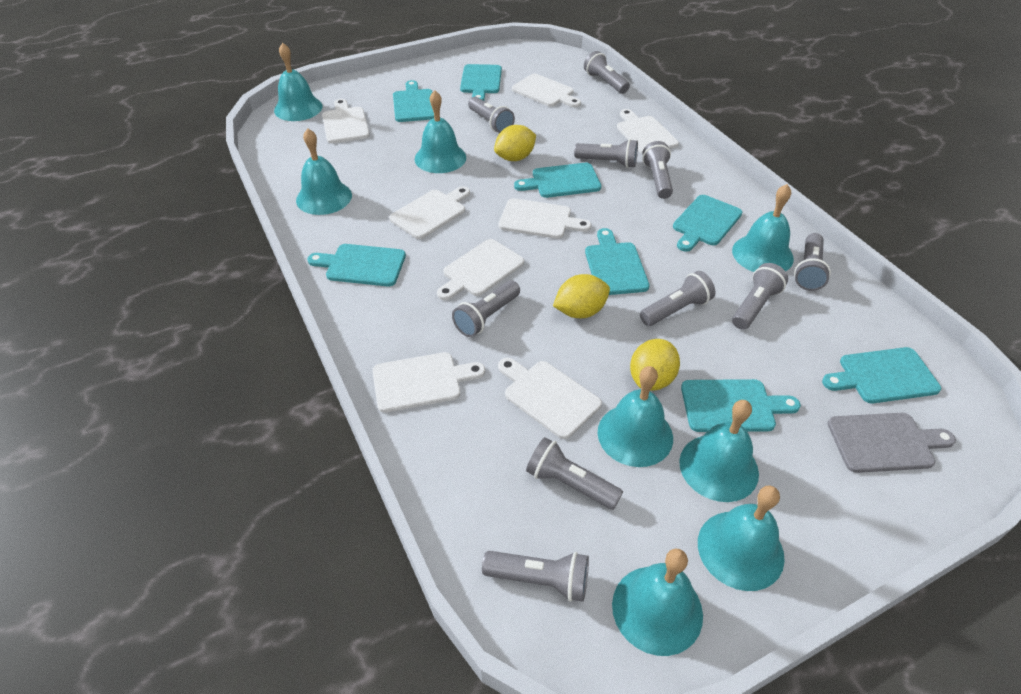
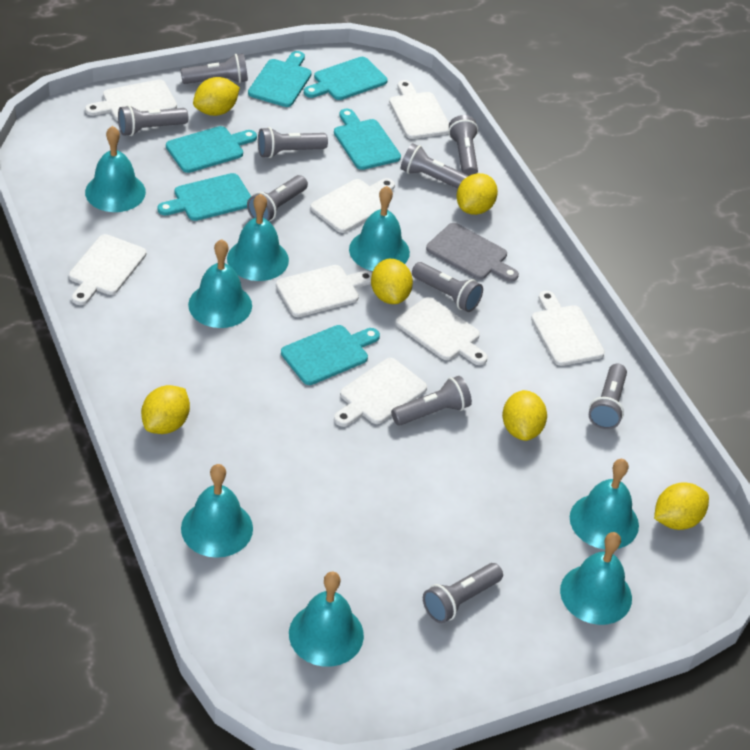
turquoise cutting board: [307,244,406,287] [393,80,434,122] [460,64,502,101] [514,163,601,198] [585,228,650,295] [673,195,742,252] [681,379,801,432] [822,347,941,403] = 8 -> [157,173,252,221] [166,126,257,173] [248,51,312,107] [281,325,380,385] [304,57,388,100] [334,109,401,170] = 6
yellow lemon: [494,125,536,161] [553,274,610,318] [630,339,680,391] = 3 -> [141,385,190,434] [193,77,240,116] [371,259,413,304] [456,173,498,215] [502,390,547,441] [654,482,709,530] = 6

